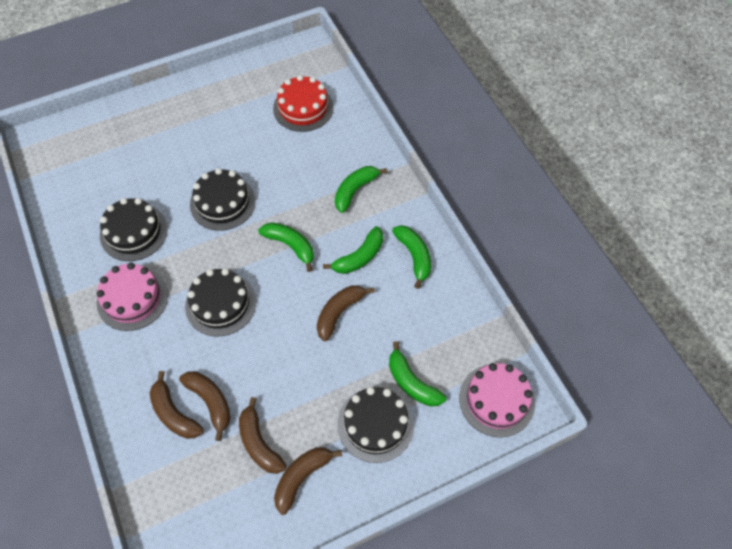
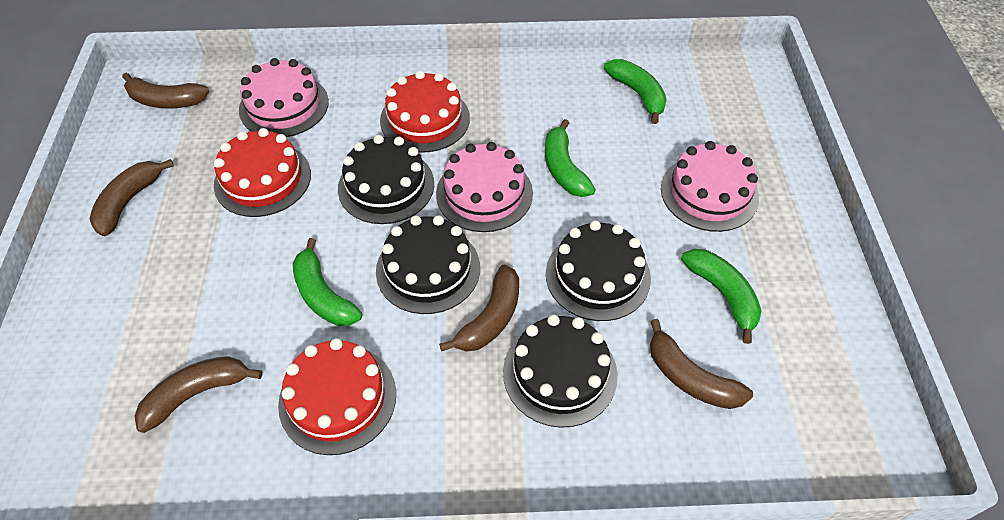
green banana: [258,222,314,272] [323,226,383,274] [335,166,387,213] [389,341,446,407] [392,225,431,289] = 5 -> [293,238,362,326] [545,119,596,197] [604,59,667,124] [681,249,761,344] = 4
pink cake: [97,263,168,331] [459,363,535,437] = 2 -> [239,58,329,137] [436,142,533,232] [661,141,759,232] = 3
red cake: [273,75,334,132] = 1 -> [214,128,311,217] [278,338,396,455] [380,71,470,153] = 3

